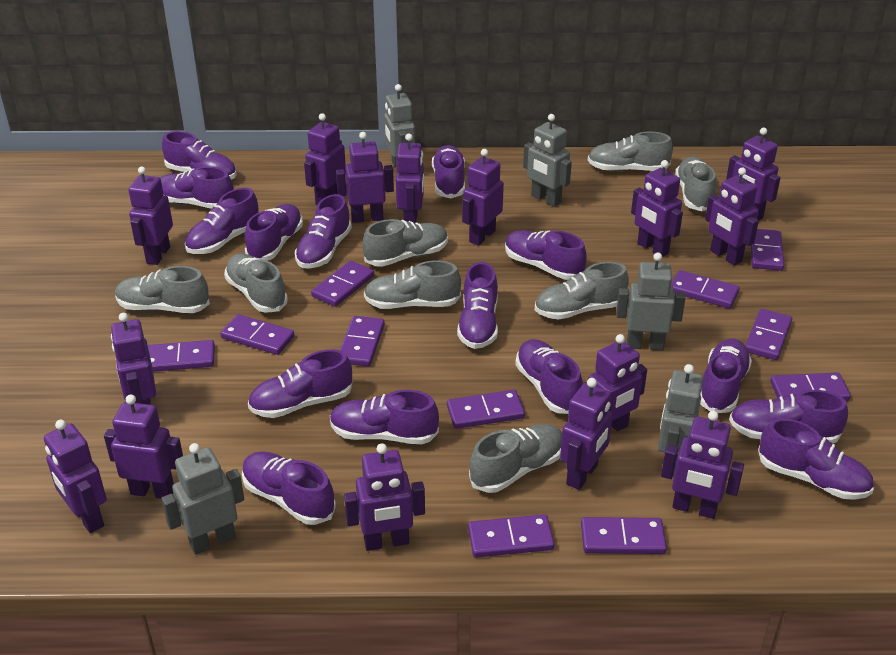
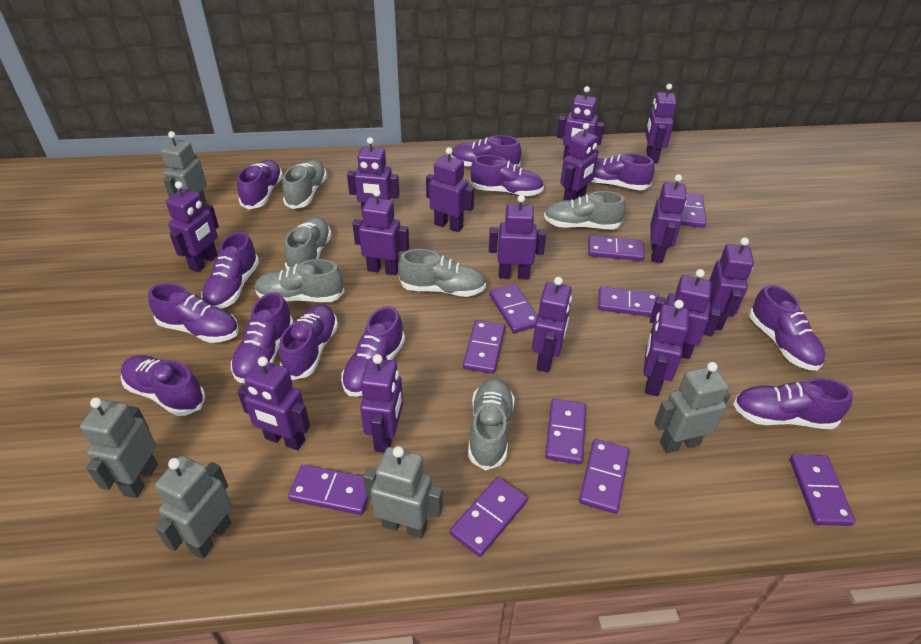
grey shoe: [115,266,210,313] [224,253,288,313] [362,219,448,267] [364,260,461,309] [469,424,562,493] [535,262,629,320] [588,132,673,171] [675,157,716,211] = 8 -> [255,259,345,302] [282,160,327,209] [284,217,332,269] [398,249,486,297] [468,378,515,470] [544,191,626,229] = 6
purple domino: [148,340,215,372] [220,314,294,355] [311,261,374,307] [340,316,385,366] [447,390,525,429] [468,514,555,558] [581,517,667,554] [671,270,740,308] [745,309,792,360] [751,229,784,271] [770,372,851,401] = 11 -> [288,465,369,515] [450,477,527,557] [463,320,505,374] [489,284,537,333] [545,399,586,464] [579,439,629,514] [588,235,645,261] [598,287,659,317] [681,193,706,228] [790,454,855,526] = 10
purple shoe: [160,167,234,209] [162,131,237,180] [185,188,259,254] [242,451,336,525] [245,204,303,261] [248,349,353,418] [295,194,352,268] [330,390,439,444] [432,145,465,198] [457,262,498,349] [505,230,587,280] [515,339,583,414] [700,338,752,413] [729,390,848,444] [758,418,874,500] = 15 -> [121,355,206,416] [148,283,239,343] [201,232,259,309] [231,292,293,383] [237,160,283,209] [279,304,338,380] [341,306,405,397] [451,135,521,167] [470,155,544,196] [591,153,655,190] [733,378,853,429] [749,285,825,371] = 12

